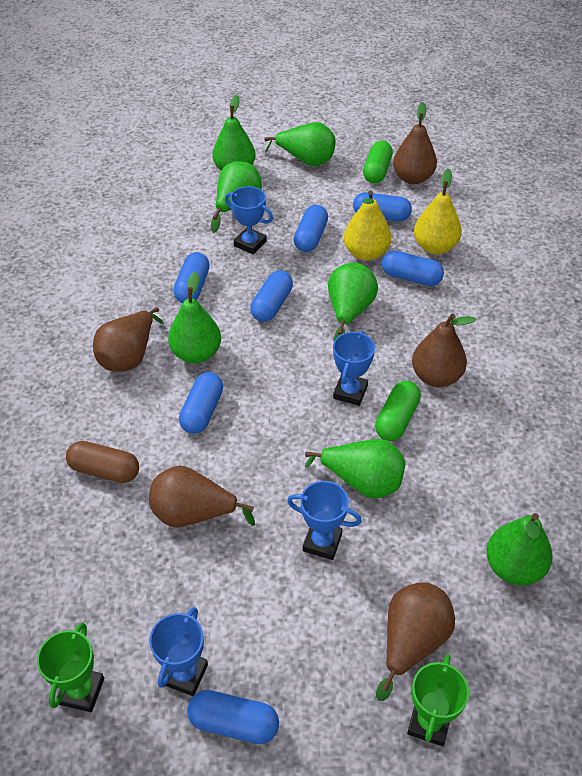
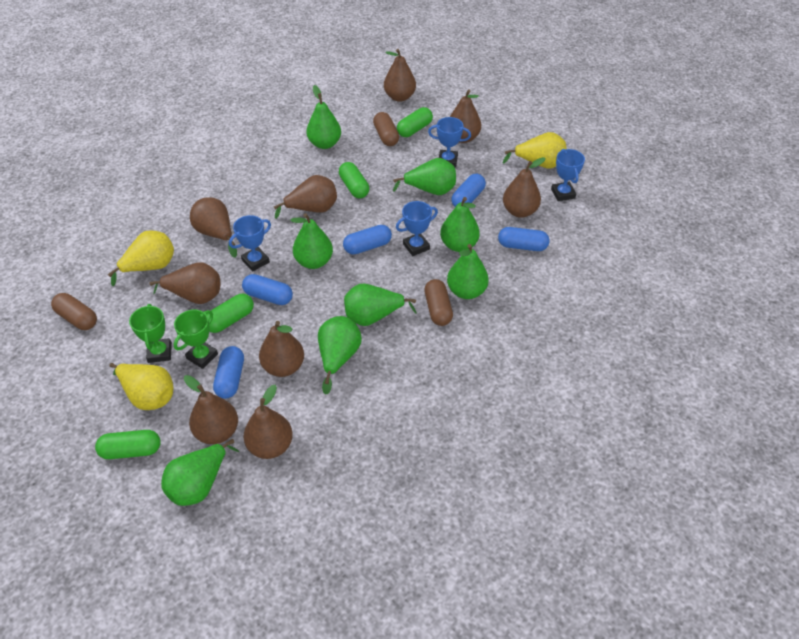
blue capsule: [173,252,210,303] [179,372,223,434] [187,690,279,744] [250,270,293,322] [294,205,328,252] [353,192,412,222] [382,251,444,286] = 7 -> [213,346,244,399] [242,274,293,305] [343,225,392,255] [451,174,486,207] [498,227,549,251] = 5
brown capsule: [66,441,139,483] = 1 -> [51,293,97,330] [373,112,399,146] [424,279,453,326] = 3
brown pear: [93,307,163,372] [149,466,255,527] [376,582,455,701] [393,102,437,184] [412,313,476,387] = 5 -> [149,262,220,304] [184,375,238,444] [190,197,237,258] [244,385,293,459] [259,321,304,377] [274,175,337,219] [384,49,416,102] [450,90,481,143] [503,157,545,218] = 9
green capsule: [363,141,393,183] [375,381,421,441] = 2 -> [95,430,161,459] [206,293,254,333] [339,162,369,198] [397,107,433,137] = 4
green pear: [168,272,221,363] [211,161,262,233] [212,95,256,171] [264,122,336,166] [305,439,405,499] [328,263,378,341] [486,513,553,586] = 7 -> [161,439,239,506] [290,213,333,269] [306,85,341,149] [318,316,362,395] [344,284,417,326] [393,158,456,195] [440,197,480,252] [447,244,489,299] = 8
yellow pear: [344,191,391,261] [414,168,462,254] = 2 -> [108,230,174,286] [109,363,173,410] [503,132,567,169] = 3

